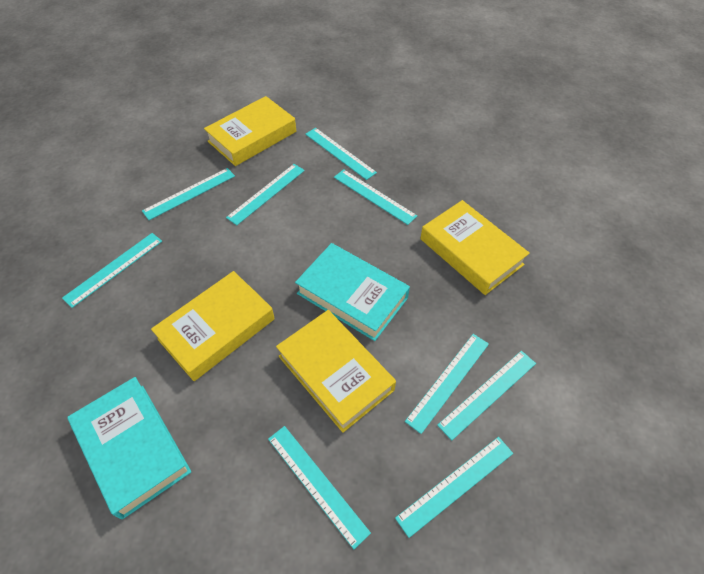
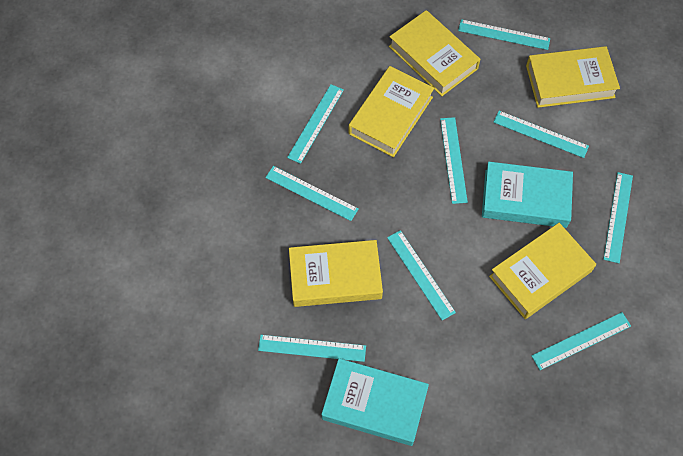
yellow book: [151,271,275,381] [204,96,296,166] [276,310,396,432] [420,200,530,295] = 4 -> [289,240,383,307] [349,66,434,157] [389,10,480,96] [489,223,596,319] [526,46,620,108] = 5

